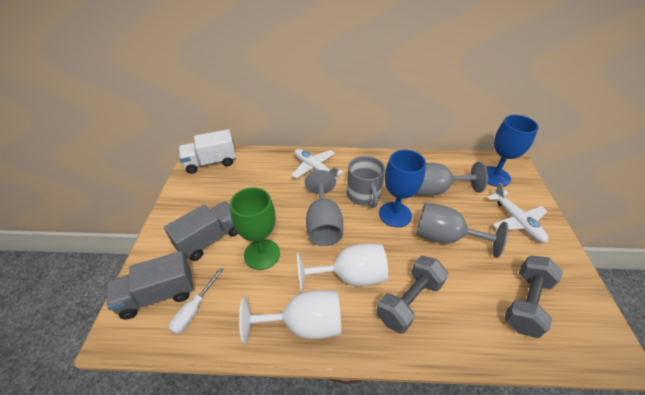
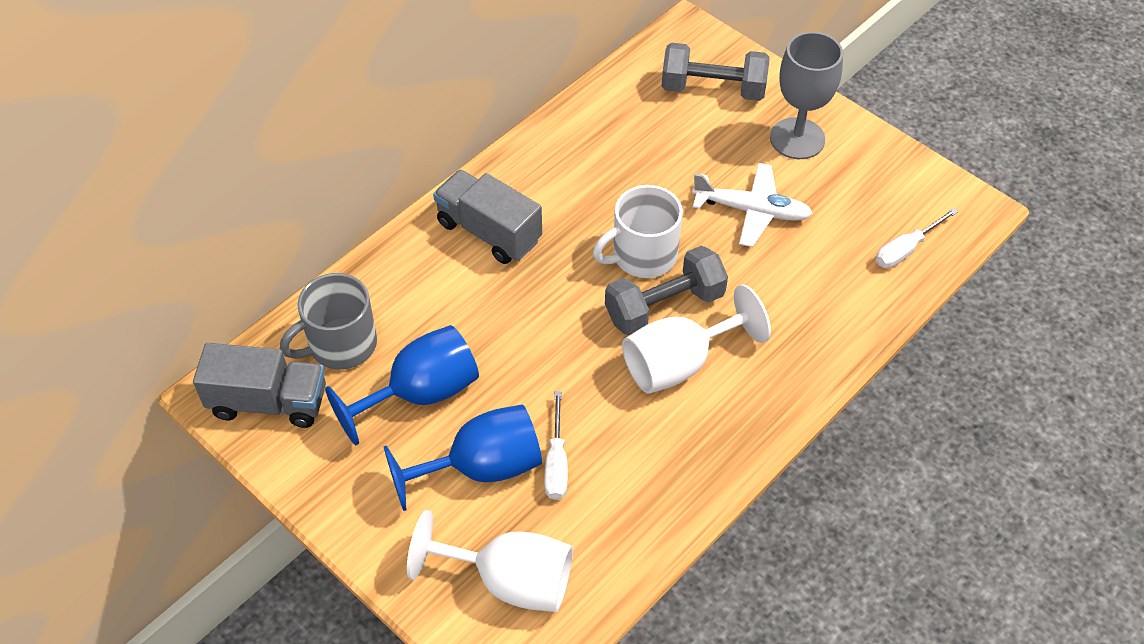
green goblet: [230,187,280,270] = 1 -> none = 0
grey goblet: [305,170,343,246] [415,162,488,196] [417,203,509,258] = 3 -> [770,32,843,159] = 1
white mug: none = 0 -> [593,185,683,278] = 1
white plane: [291,149,343,180] [487,183,548,242] = 2 -> [692,163,813,247] = 1
white screwdriver: [169,268,223,334] = 1 -> [544,391,568,500] [876,208,958,268] = 2
white truck: [178,129,236,174] = 1 -> none = 0

